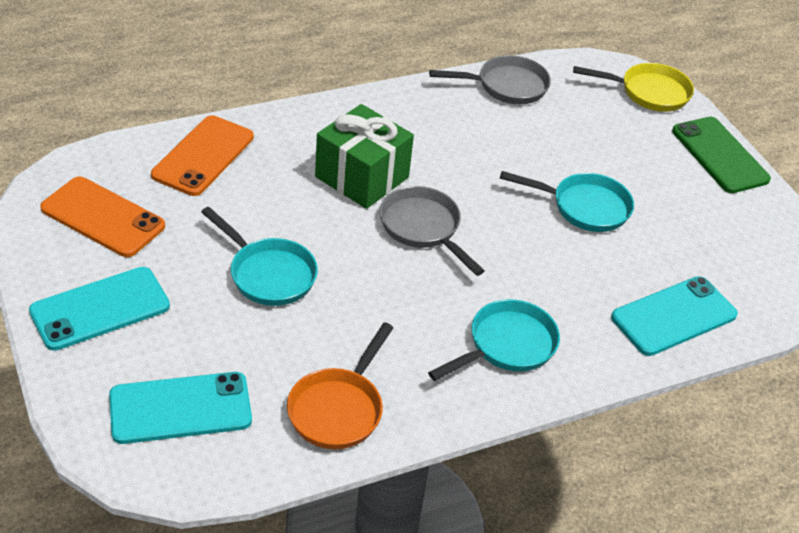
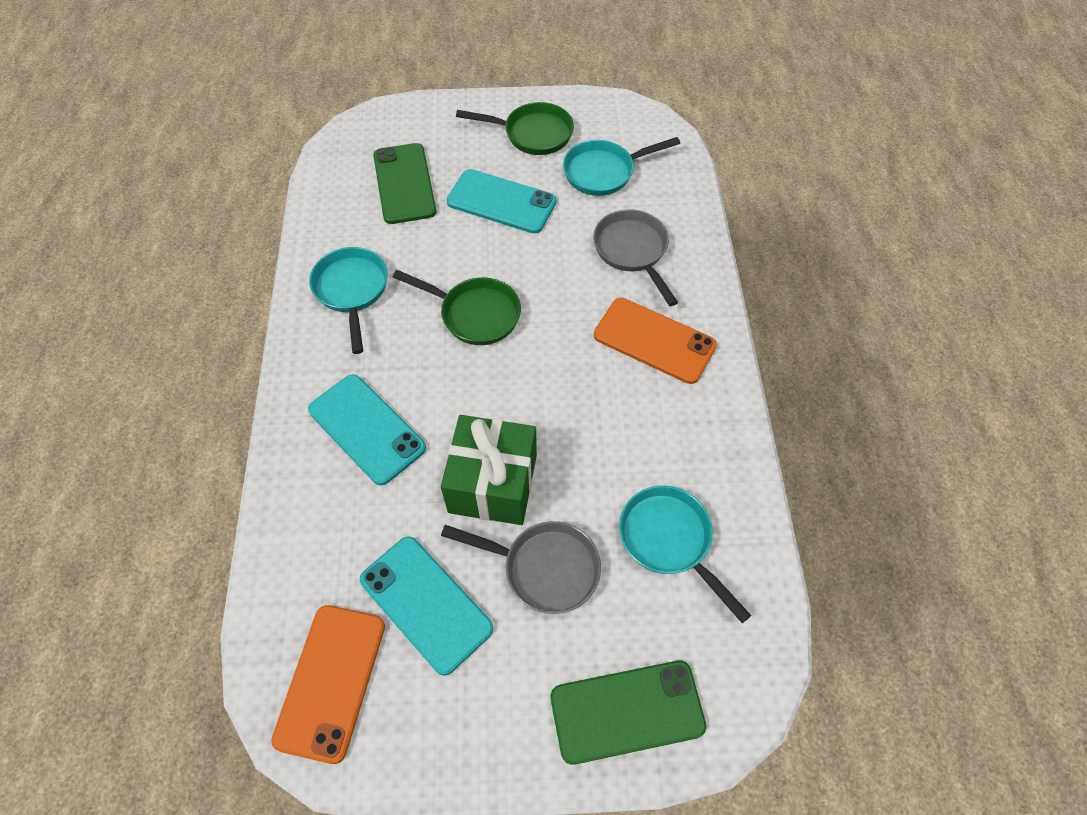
green pan: none = 0 -> [393,270,521,345] [456,102,574,155] = 2
green phone: [672,117,771,193] = 1 -> [373,143,436,224] [551,661,706,765] = 2
orange pan: [287,323,394,449] = 1 -> none = 0
yellow pan: [573,63,694,112] = 1 -> none = 0

